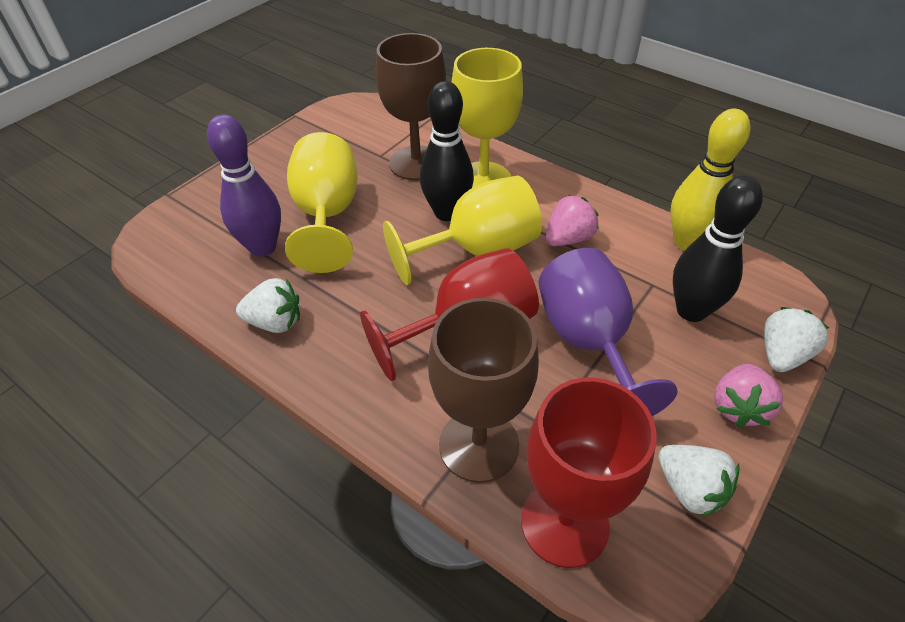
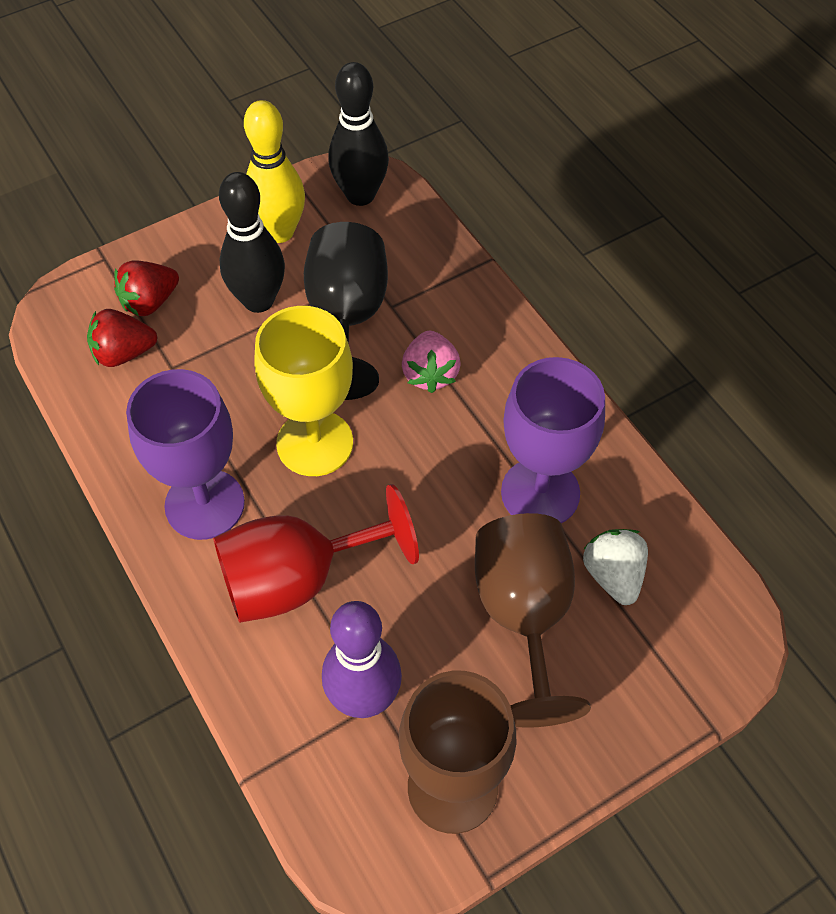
black goblet: none = 0 -> [304,222,388,400] = 1
pink strawberry: [546,195,599,246] [714,364,783,427] = 2 -> [402,330,461,393] = 1
purple goblet: [538,248,678,416] = 1 -> [126,369,245,540] [501,357,605,523] = 2
red goblet: [360,248,539,381] [521,378,656,568] = 2 -> [213,484,419,623] = 1
red strawberry: none = 0 -> [87,309,158,367] [114,260,179,316] = 2
white strawberry: [236,278,300,333] [658,445,739,517] [764,307,829,372] = 3 -> [583,529,648,605] = 1
yellow goblet: [285,132,358,273] [383,176,542,285] [452,48,523,188] = 3 -> [254,306,353,476] = 1

